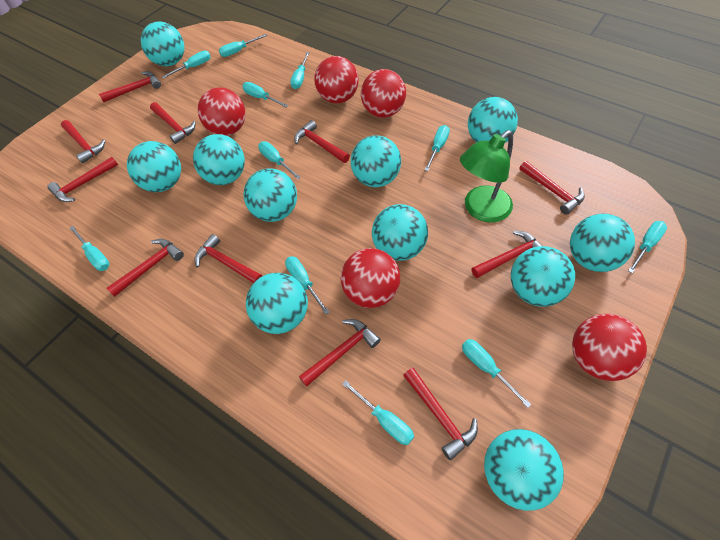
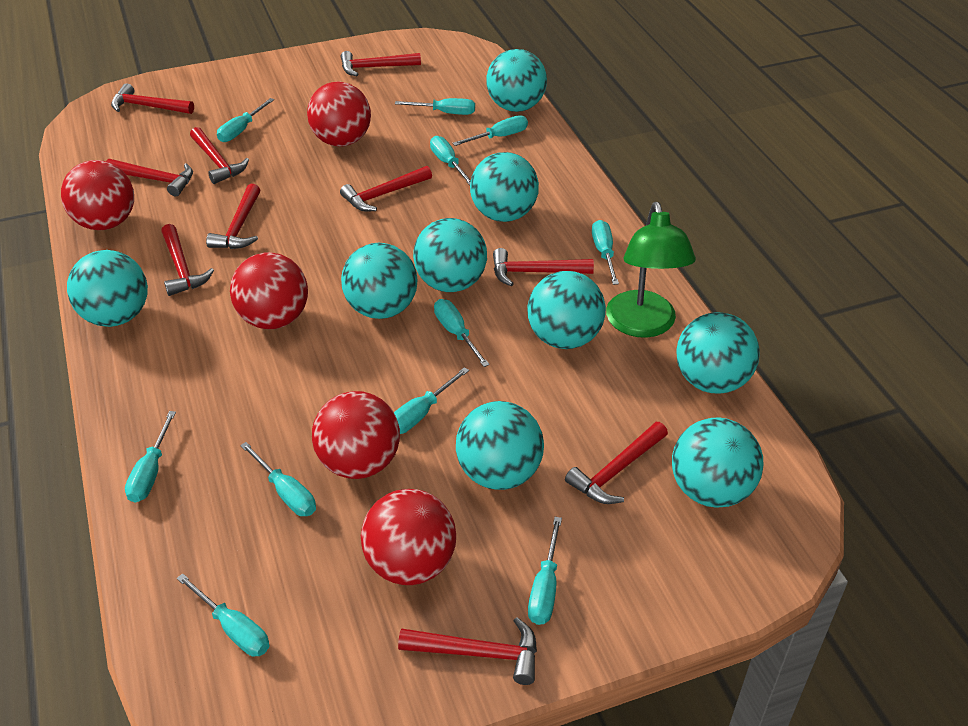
red hammer: [47,157,118,202] [61,120,105,164] [99,71,161,102] [106,239,184,297] [150,102,196,144] [194,234,262,283] [294,120,350,163] [299,319,381,387] [403,368,478,460] [471,231,542,278] [519,161,585,215] = 11 -> [106,159,193,196] [111,83,194,114] [161,224,214,296] [190,127,249,184] [206,184,260,249] [340,166,432,212] [341,51,421,76] [398,617,537,685] [493,248,594,286] [565,422,668,504] = 10
turquoise ball: [127,141,181,192] [141,22,185,66] [193,134,245,185] [243,168,297,222] [246,273,308,334] [351,135,401,187] [372,204,428,261] [468,97,518,143] [484,429,564,511] [511,246,575,307] [570,214,635,272] = 11 -> [67,250,148,327] [341,243,417,319] [413,218,487,292] [456,401,544,490] [470,152,539,222] [486,49,547,112] [527,271,606,349] [672,417,763,508] [676,312,760,394] = 9

